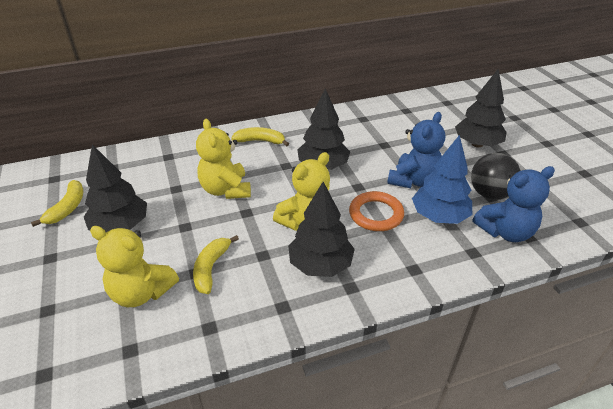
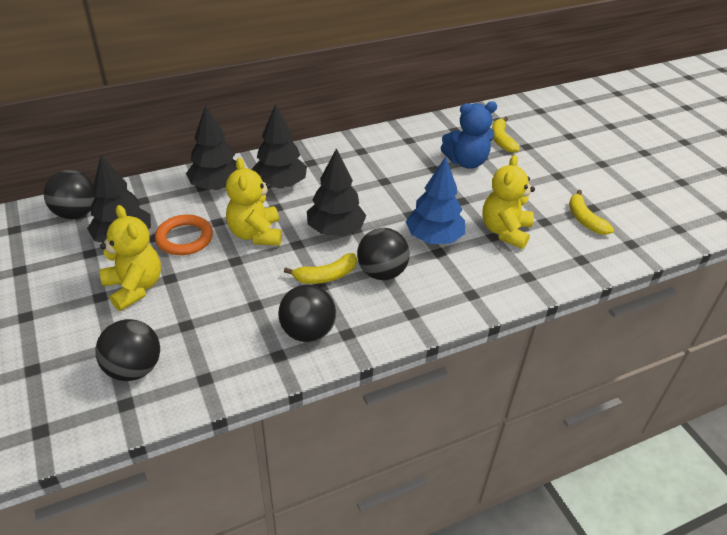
black ball: [471,153,520,200] = 1 -> [44,170,95,219] [95,319,160,381] [278,285,336,342] [357,228,410,280] = 4
blue teddy bear: [387,112,445,188] [472,166,555,242] = 2 -> [441,101,497,169] = 1

